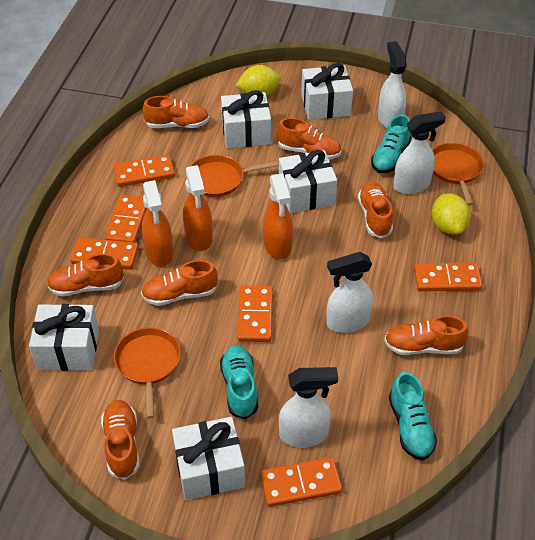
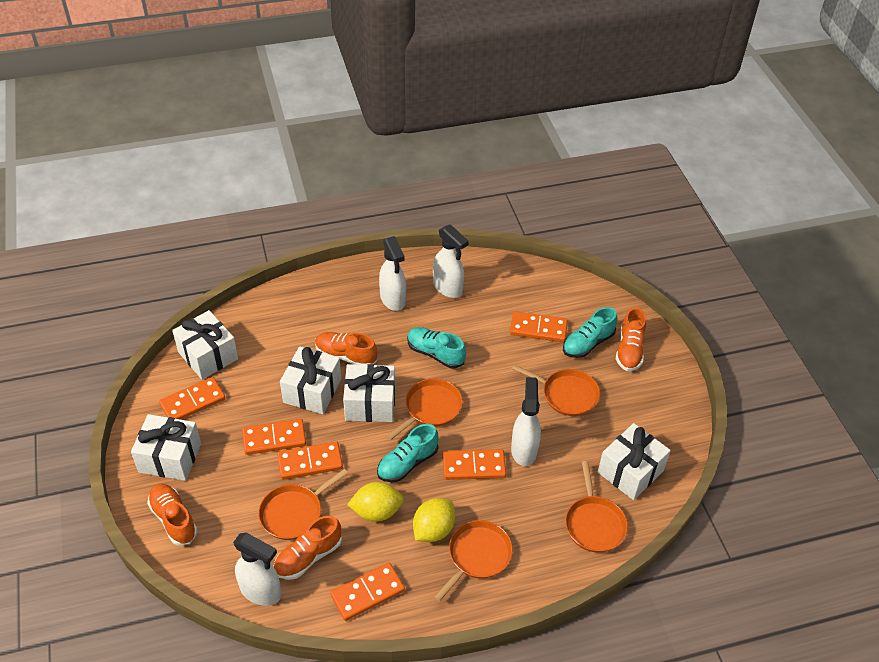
orange pan: [114,327,181,419] [191,155,278,197] [432,143,484,205] = 3 -> [258,469,348,540] [386,379,463,440] [434,520,513,602] [512,364,600,416] [565,461,628,553] = 5
orange shoe: [46,253,124,297] [101,400,140,480] [141,260,218,306] [142,96,209,128] [277,118,341,160] [358,182,393,238] [384,316,468,355] = 7 -> [147,484,198,546] [273,516,342,580] [315,332,377,365] [616,307,646,371] = 4
orange spray bottle: [142,180,173,267] [183,165,213,251] [263,173,293,259] = 3 -> none = 0

